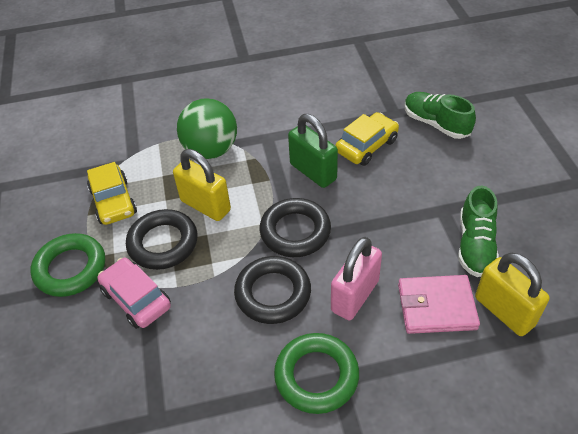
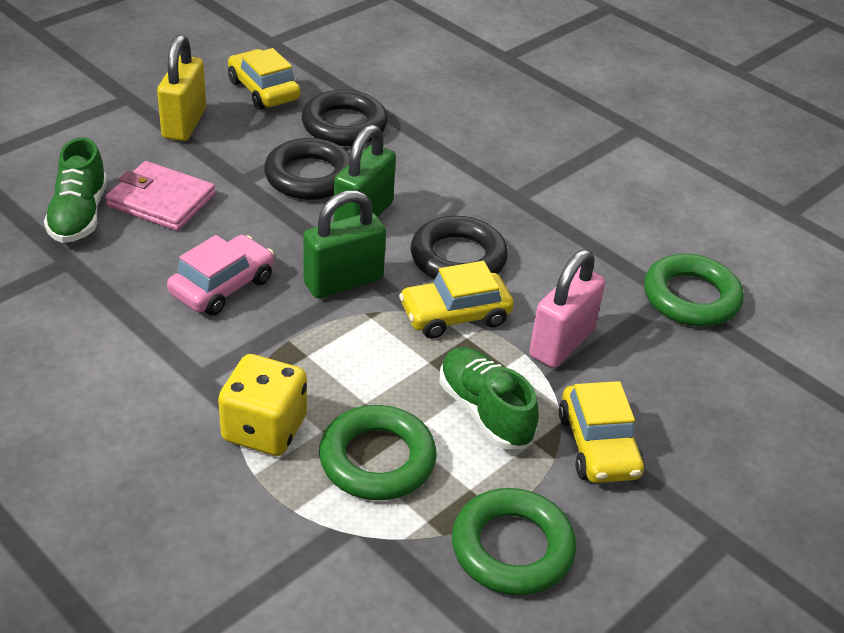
green ball: [177,98,237,159] = 1 -> none = 0
green padlock: [288,114,338,188] = 1 -> [303,190,386,298] [334,125,396,222] = 2
green ring: [31,233,105,297] [274,333,359,414] = 2 -> [319,405,437,500] [452,488,576,596] [644,254,744,327] = 3
yellow car: [87,162,137,225] [335,112,399,166] = 2 -> [228,48,301,110] [399,261,514,339] [559,381,645,483] = 3
yellow dice: none = 0 -> [218,354,307,456] = 1
yellow padlock: [173,149,231,221] [475,253,550,336] = 2 -> [157,35,206,141] = 1

